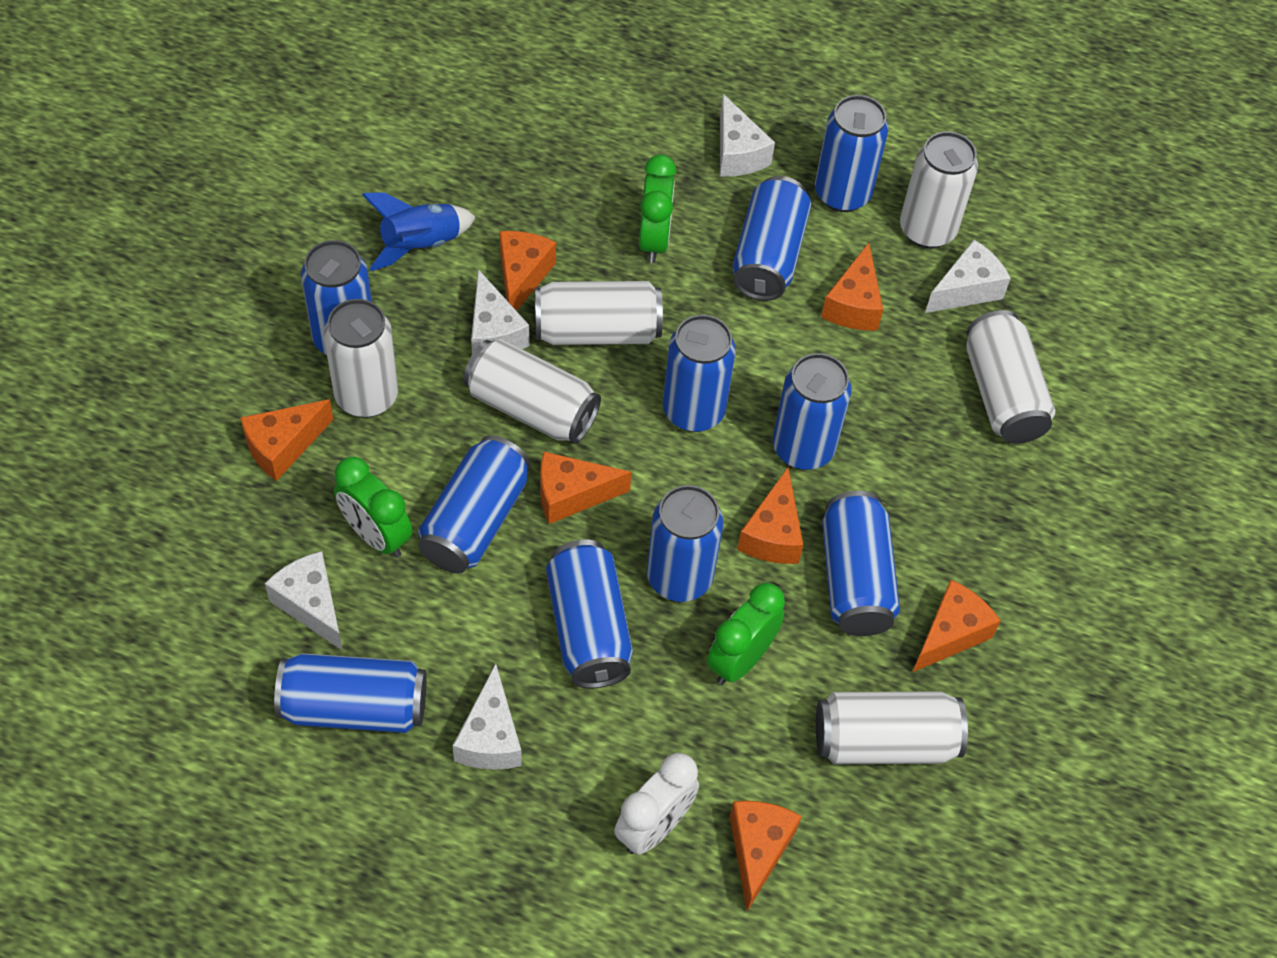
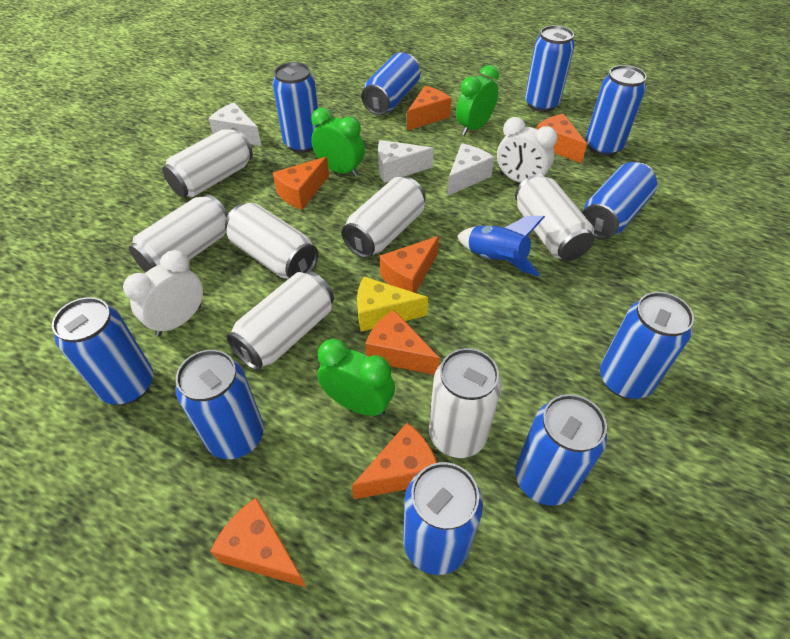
white can: [324,299,398,418] [463,339,601,444] [535,281,663,345] [816,691,968,764] [900,131,978,249] [966,310,1055,444] = 6 -> [129,194,228,272] [162,128,253,197] [225,203,318,279] [226,271,334,370] [341,177,425,258] [429,348,502,458] [515,174,594,261] = 7
white cheese: [265,551,343,651] [453,664,522,770] [471,269,529,354] [720,94,775,177] [925,240,1011,313] = 5 -> [209,102,262,146] [378,140,434,183] [447,143,494,196] = 3
white clock: [614,753,699,855] = 1 -> [123,250,203,336] [497,117,557,183] = 2
yellow cheese: none = 0 -> [357,277,428,332] = 1

